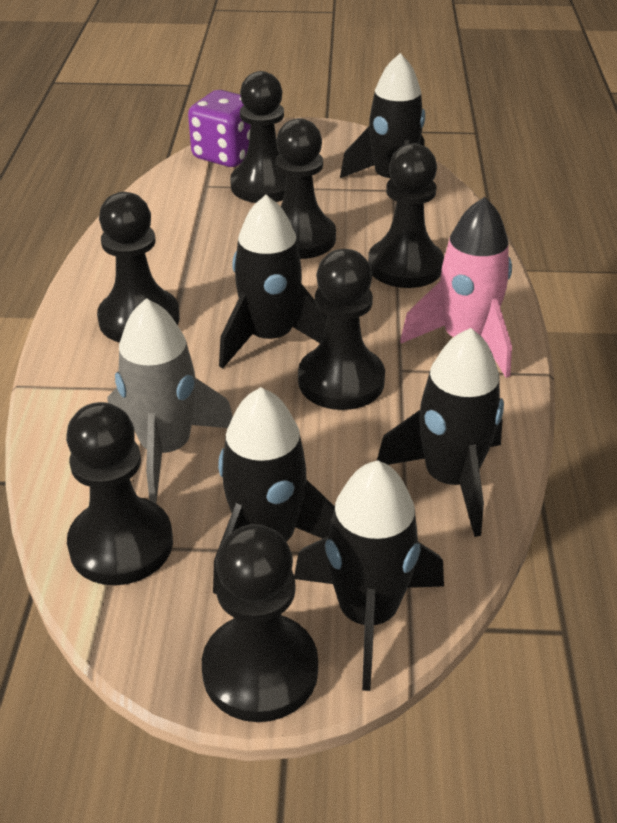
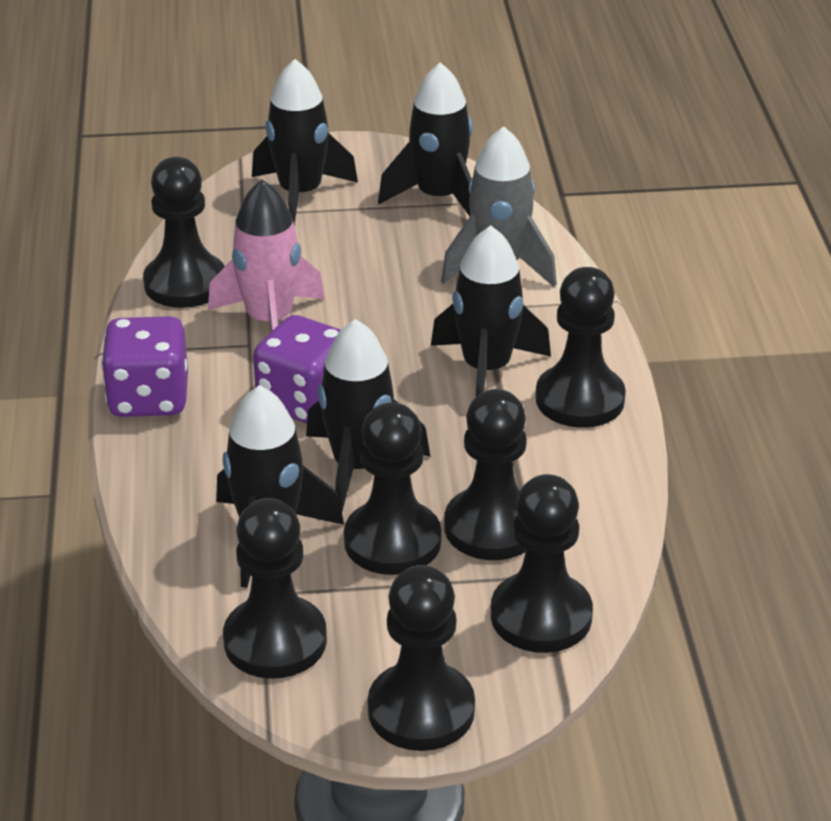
purple dice: [188,90,251,167] = 1 -> [101,316,188,417] [253,315,341,424] = 2

